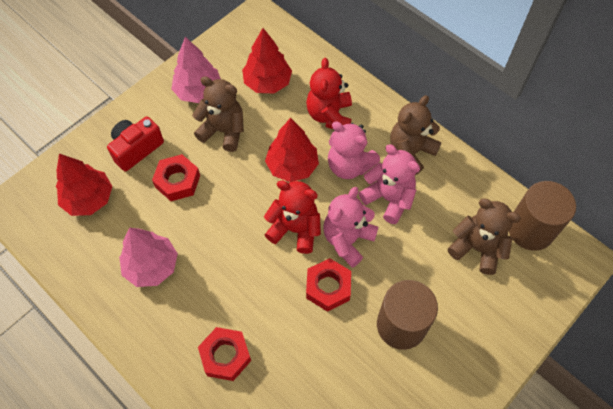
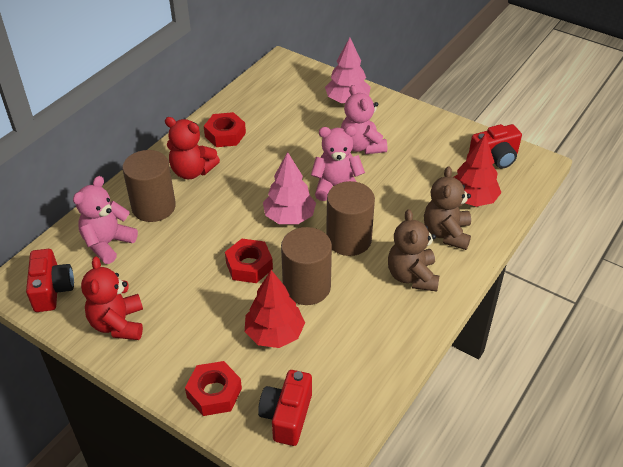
brown cylinder: [377,280,438,350] [509,181,576,251] = 2 -> [122,150,176,222] [281,227,332,305] [326,181,375,256] = 3
brown teddy bear: [192,76,244,152] [390,95,442,175] [448,199,521,275] = 3 -> [388,209,439,292] [424,166,471,250] = 2
red camera: [107,116,164,171] = 1 -> [26,249,74,312] [258,370,312,446] [469,124,522,169] = 3
red tree: [56,153,113,216] [242,28,292,93] [265,118,319,182] = 3 -> [245,270,305,348] [454,134,501,207] = 2

